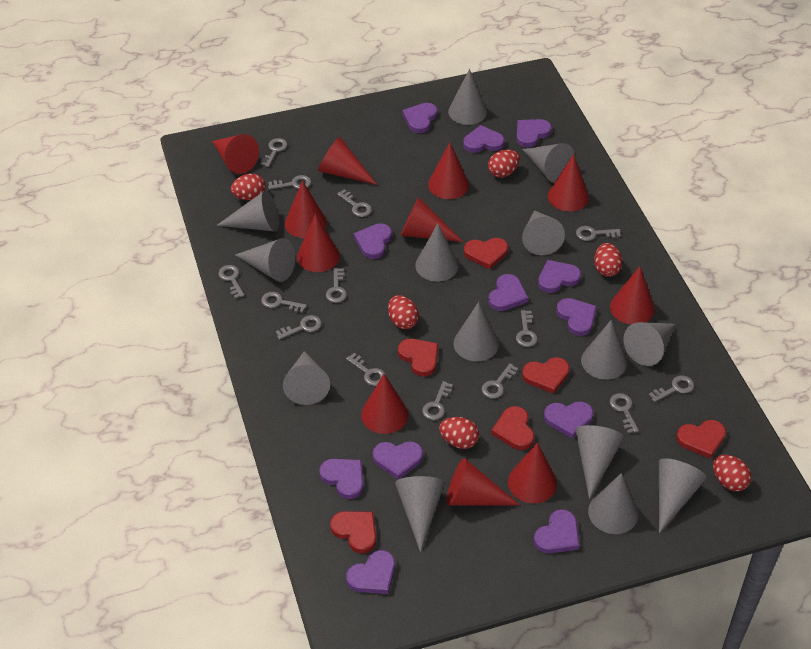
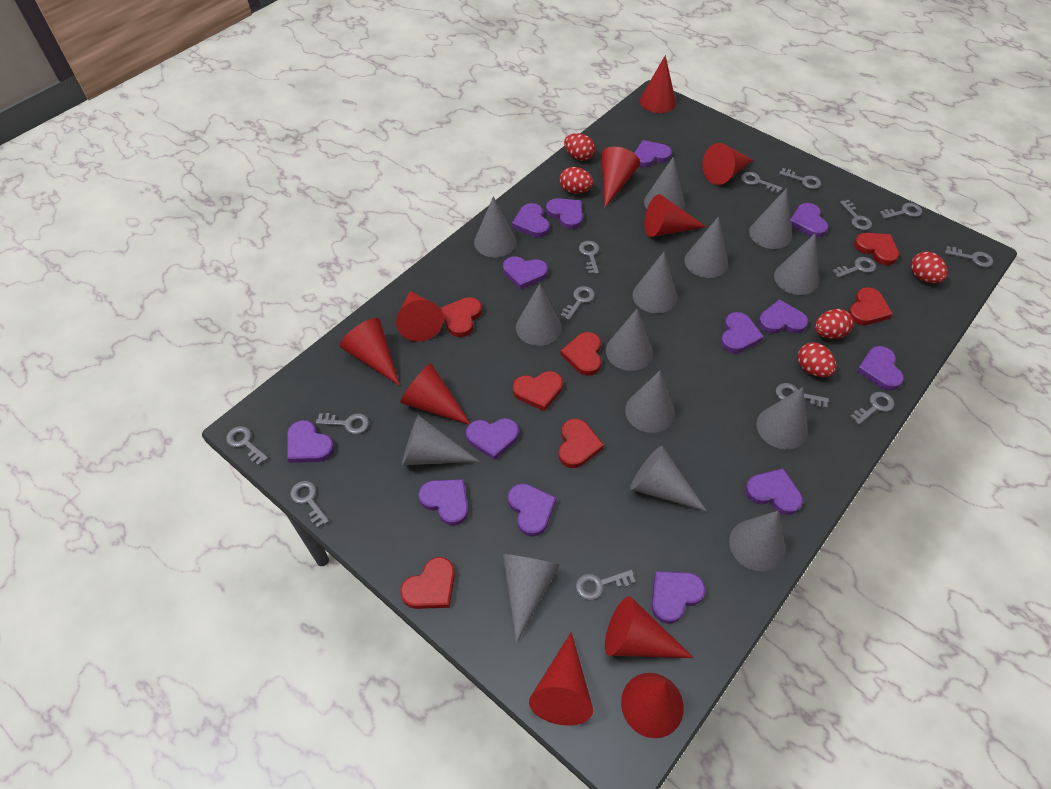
purple heart: [319,459,363,499] [346,550,395,594] [354,223,392,259] [373,441,423,479] [402,103,438,133] [463,125,505,153] [488,274,528,311] [516,119,552,147] [534,509,579,553] [538,260,581,293] [544,401,594,439] [556,298,597,336] = 12 -> [287,420,334,463] [418,479,469,526] [466,418,519,460] [503,256,548,290] [508,483,556,537] [512,203,550,237] [546,198,583,229] [634,140,672,167] [651,571,705,624] [721,312,764,353] [745,468,803,515] [758,299,808,334] [790,203,828,238] [857,346,904,391] = 14
red cone: [212,134,259,174] [285,180,327,238] [297,214,340,272] [318,137,377,185] [361,374,408,434] [401,197,463,242] [428,142,469,199] [446,458,520,505] [508,442,557,504] [548,154,589,212] [610,266,654,325] = 11 -> [340,318,400,386] [396,291,443,342] [400,363,470,425] [529,632,593,726] [601,146,640,207] [605,596,694,658] [621,673,684,738] [640,55,676,113] [644,194,706,237] [702,143,753,185] = 10
red egg: [231,174,265,200] [388,295,419,329] [439,417,479,449] [488,150,520,177] [594,243,622,277] [713,455,752,491] = 6 -> [559,167,593,194] [564,133,595,161] [798,342,836,377] [815,309,853,339] [911,251,948,283] = 5
red heart: [330,511,376,553] [398,339,438,376] [464,238,508,269] [491,406,534,450] [522,357,570,394] [676,420,726,459] = 6 -> [400,557,455,609] [441,297,482,337] [513,371,563,411] [558,419,604,468] [560,332,601,376] [849,287,893,325] [854,233,899,265] = 7

